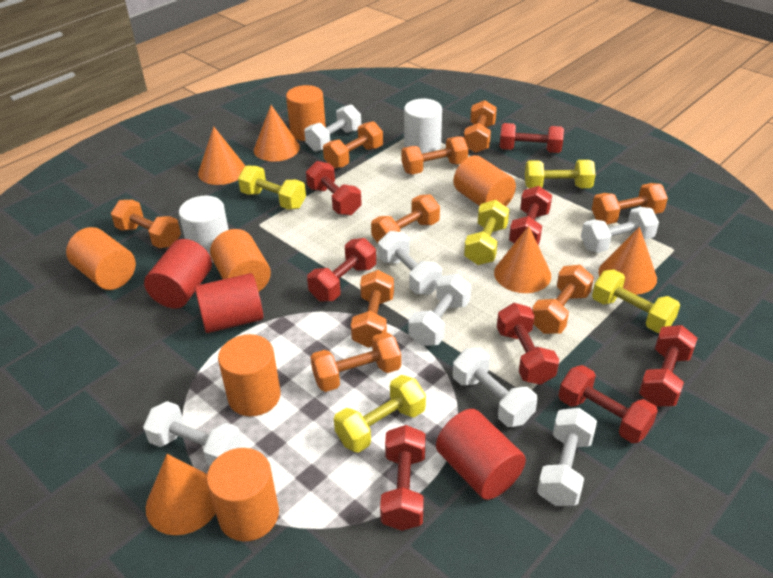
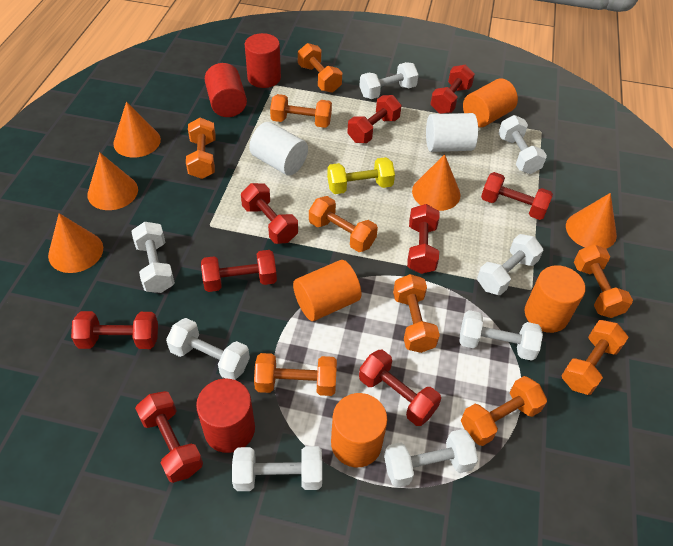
orange cylinder: [66,227,136,290] [206,448,279,541] [210,229,271,292] [218,334,281,416] [286,85,326,141] [453,155,516,206] = 6 -> [293,260,362,321] [331,393,387,467] [463,78,518,127] [524,265,585,333] = 4
red dumbbell: [306,161,362,215] [307,238,376,301] [380,425,426,531] [497,303,559,385] [500,123,564,153] [509,186,552,246] [558,365,658,443] [639,325,697,406] = 8 -> [71,311,158,349] [135,391,203,483] [201,250,277,292] [241,183,298,244] [347,95,401,143] [359,350,441,426] [407,204,439,274] [430,65,475,114] [481,172,553,220] = 9
white dumbbell: [143,401,242,466] [304,105,361,152] [378,231,442,295] [409,274,471,346] [453,348,538,427] [537,408,597,506] [581,207,659,253] = 7 -> [131,222,175,293] [166,318,250,380] [232,446,322,491] [359,62,419,99] [384,429,478,487] [460,310,543,361] [477,234,543,295] [498,115,547,174] = 8
yellow dumbbell: [238,166,306,210] [334,375,426,453] [464,200,509,265] [525,160,596,188] [592,269,680,333] = 5 -> [327,157,395,194] = 1

